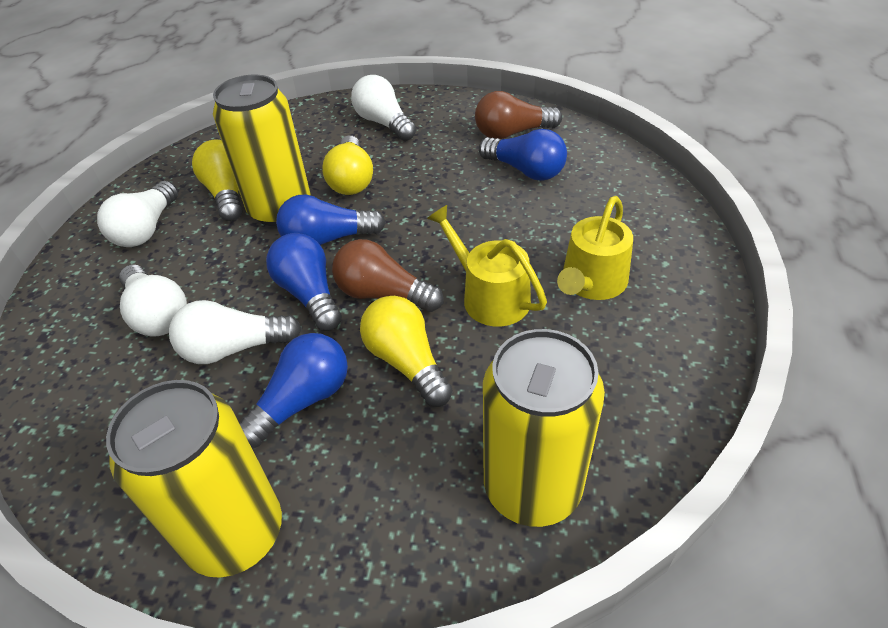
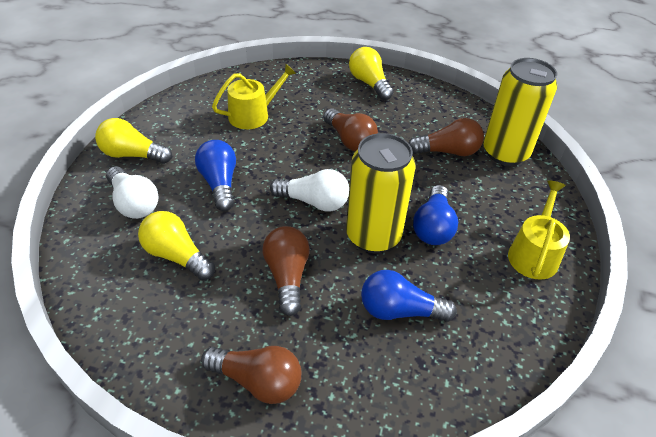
blue light bulb: [239,333,348,448] [266,233,342,331] [276,195,386,245] [479,129,567,181] = 4 -> [195,140,236,211] [361,270,457,322] [413,185,458,245] = 3
brown light bulb: [332,239,444,312] [475,91,562,139] = 2 -> [201,346,301,404] [263,226,310,316] [323,108,378,152] [409,118,484,156] = 4
white light bulb: [97,181,178,247] [119,265,187,336] [169,300,302,364] [351,75,416,141] = 4 -> [106,166,158,219] [270,169,349,211] = 2
yellow can: [106,380,282,578] [213,75,311,226] [483,329,605,527] = 3 -> [346,133,416,253] [483,58,557,166] = 2

